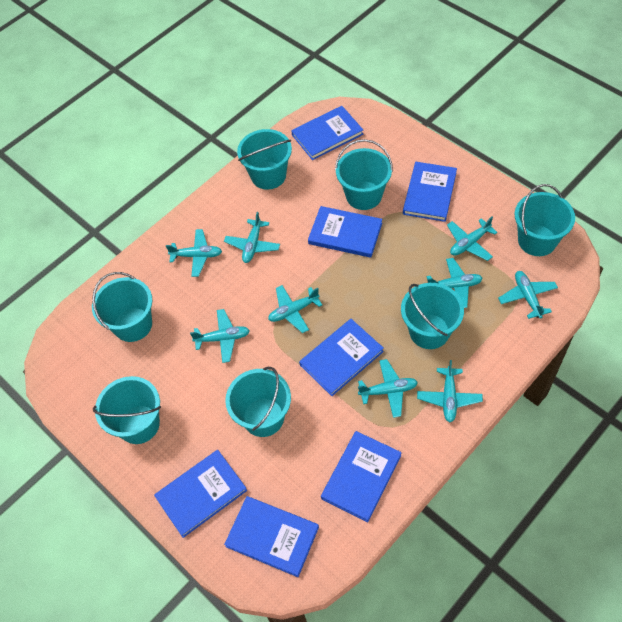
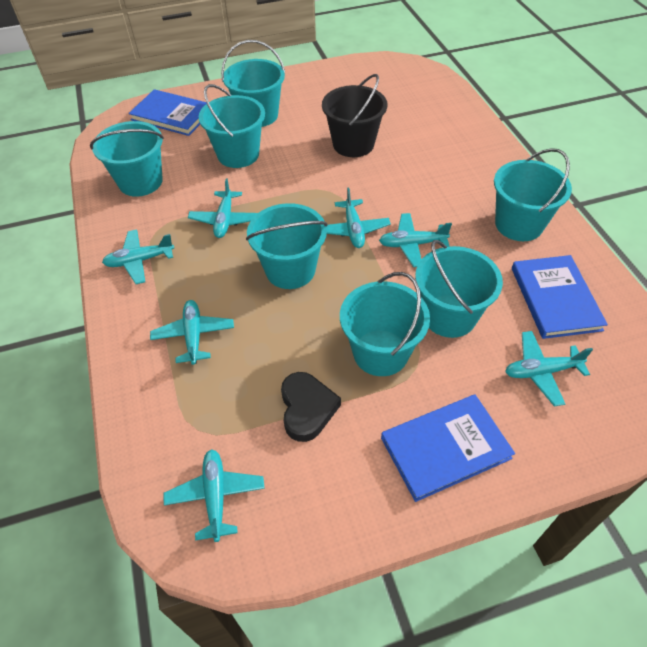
black bucket: none = 0 -> [322,74,387,157] = 1
black heart: none = 0 -> [281,372,341,442] = 1
blue book: [154,450,247,538] [224,496,319,577] [291,106,363,160] [299,319,384,396] [308,206,382,258] [321,431,402,522] [403,162,457,222] = 7 -> [129,89,207,136] [381,394,515,502] [512,255,608,339] = 3
turquoise plane: [166,229,222,277] [190,309,250,363] [224,212,280,263] [268,285,322,333] [358,359,418,418] [417,360,483,422] [427,258,483,308] [447,217,498,261] [498,271,558,319] = 9 -> [102,229,174,284] [150,300,234,365] [164,449,265,542] [188,178,258,238] [327,187,391,248] [379,213,452,267] [505,331,593,406] = 7

